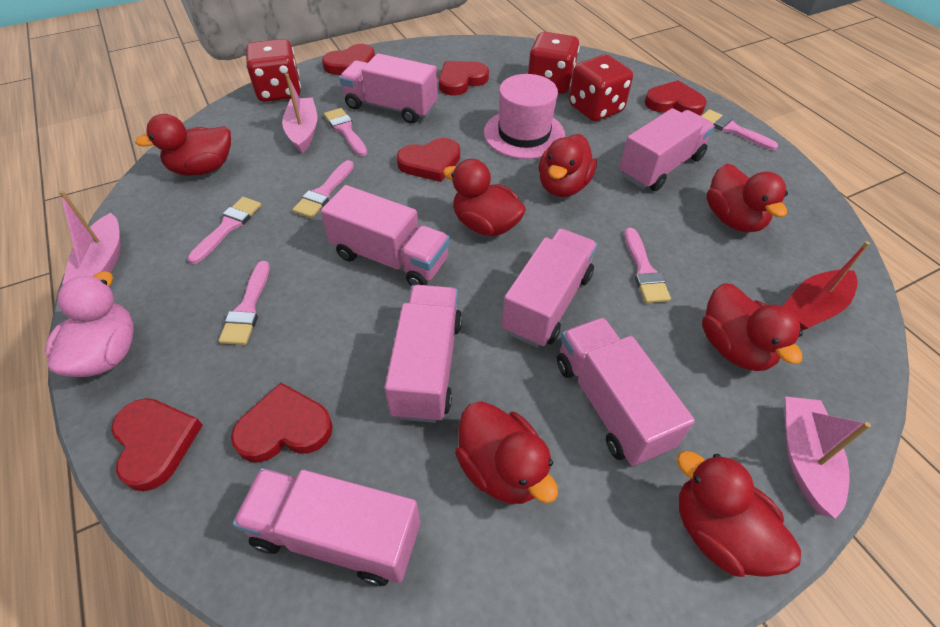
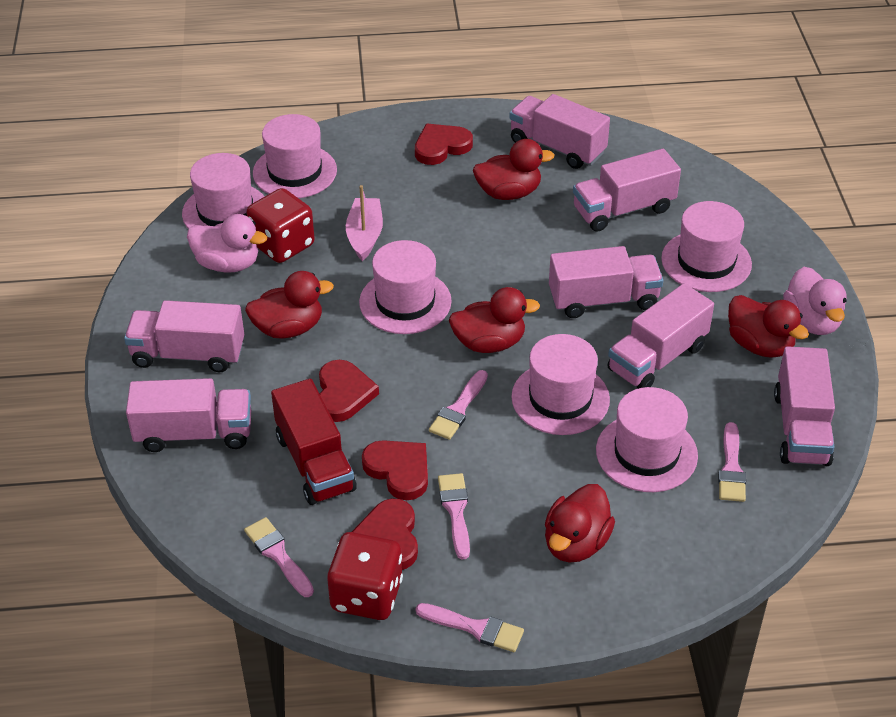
pink boat: [59,191,120,285] [282,73,318,153] [785,396,871,519] = 3 -> [346,185,383,261] = 1
pink brush: [187,197,261,264] [219,261,270,345] [292,160,354,218] [324,108,367,156] [624,228,671,303] [701,109,778,150] = 6 -> [244,517,314,597] [415,603,524,652] [429,370,488,440] [438,473,470,560] [718,422,746,502] = 5
pink duck: [45,271,134,377] = 1 -> [187,214,267,273] [783,267,847,335] = 2
pink hat: [484,74,565,159] = 1 -> [182,153,265,229] [253,114,337,198] [359,240,452,334] [511,334,610,435] [596,387,698,492] [661,201,752,292] = 6
red boat: [783,241,870,330] = 1 -> none = 0
red dice: [246,39,301,102] [528,32,580,94] [569,55,633,121] = 3 -> [247,188,315,263] [327,532,403,620] = 2
red duck: [135,114,231,176] [443,159,526,237] [455,401,558,504] [539,134,597,197] [676,451,801,577] [702,283,803,371] [706,163,788,232] = 7 -> [245,271,334,339] [449,287,540,353] [473,139,555,200] [545,484,615,563] [728,295,809,358] = 5
red heart: [111,398,203,491] [231,383,333,462] [322,44,375,75] [397,138,460,182] [439,61,489,96] [645,80,707,115] = 6 -> [319,360,379,422] [352,498,418,570] [362,440,428,500] [415,124,473,165] = 4
red truck: none = 0 -> [271,379,357,505] = 1

